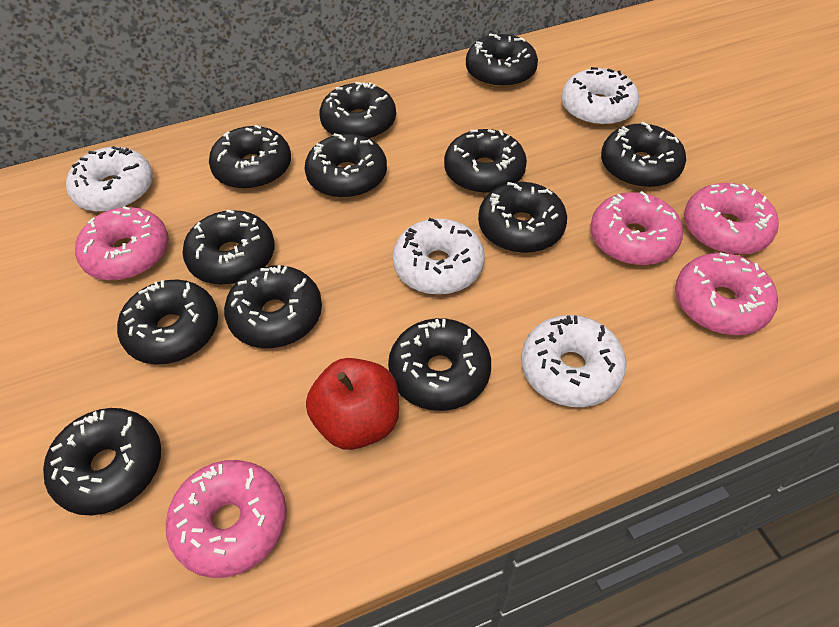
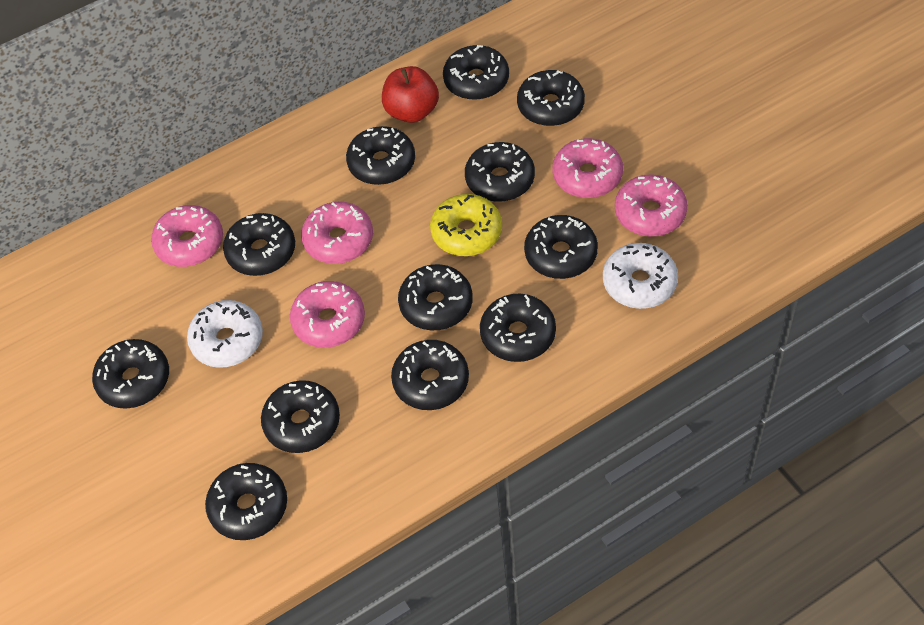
white donut: [66,146,153,212] [393,218,485,295] [521,315,627,407] [561,67,639,126] = 4 -> [187,300,263,368] [603,243,678,309] = 2
yellow donut: none = 0 -> [430,194,502,256] = 1

